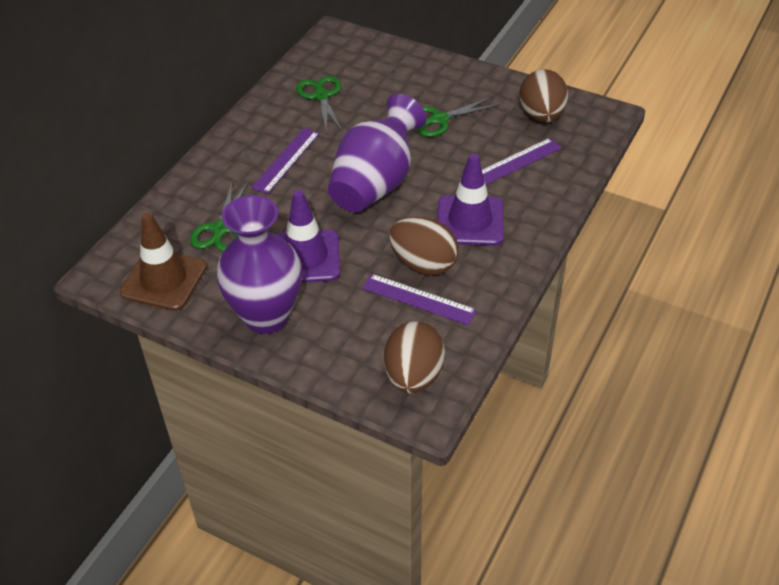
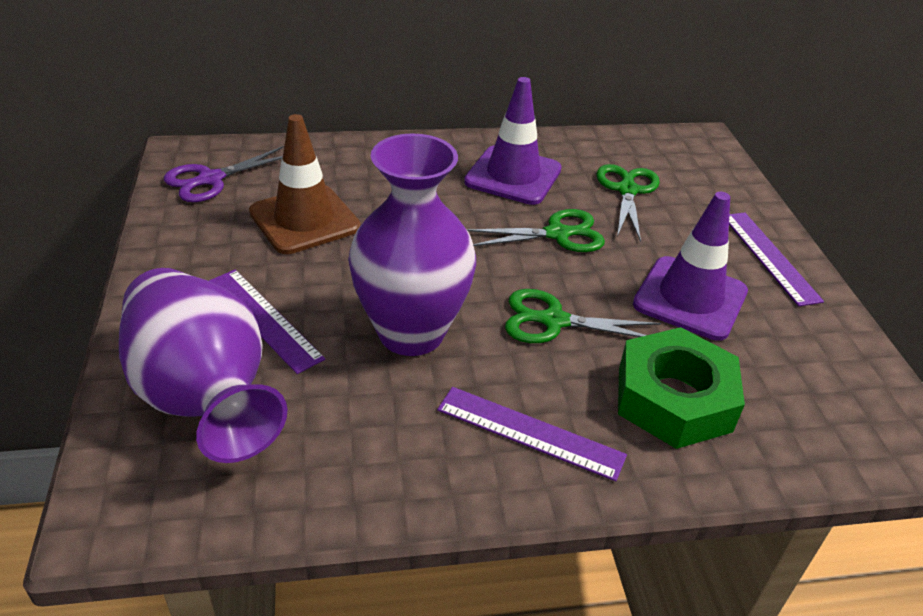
brown egg: [384,321,445,393] [389,217,459,276] [520,69,568,123] = 3 -> none = 0
green nut: none = 0 -> [618,327,745,449] = 1
purple scissors: none = 0 -> [164,146,283,202] = 1

